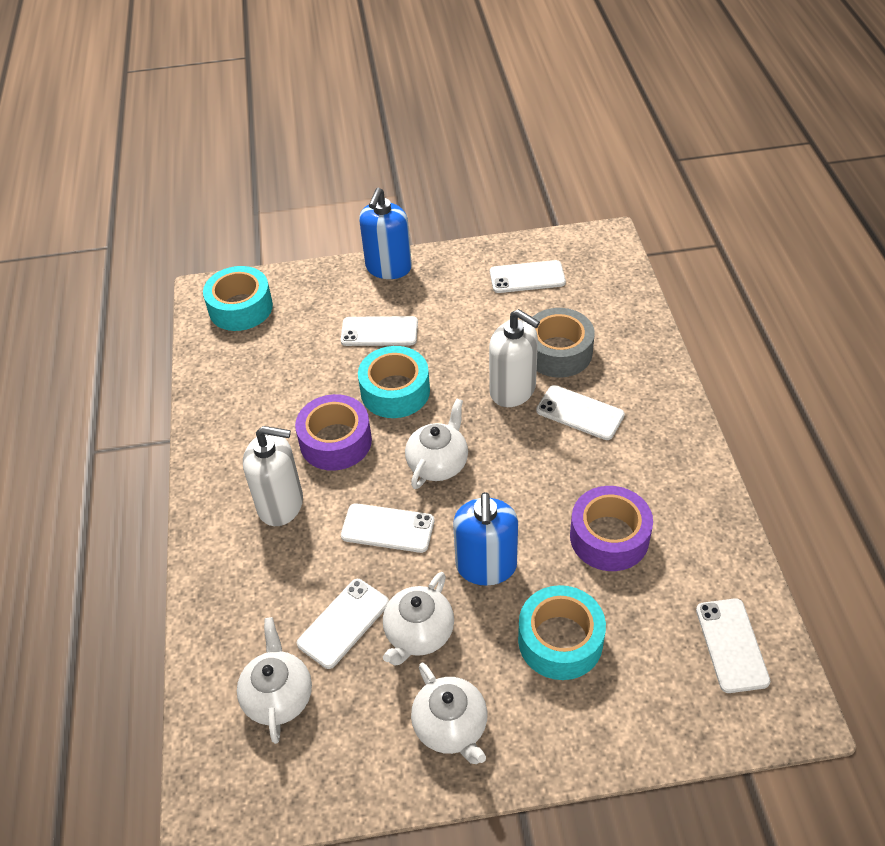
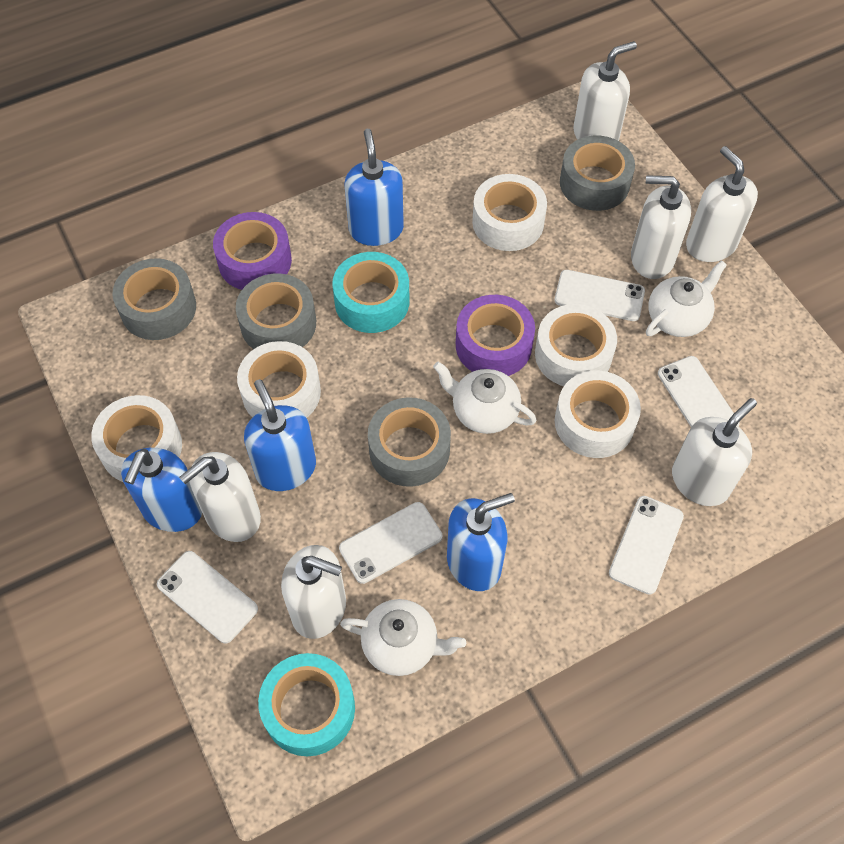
blue soap dispenser: [359,188,412,279] [453,492,518,586] = 2 -> [121,448,202,532] [244,379,316,491] [345,129,404,246] [447,493,515,591] = 4
grey tape: [533,308,595,377] = 1 -> [112,258,196,340] [236,273,316,349] [368,398,451,487] [560,136,635,211] = 4
turquoise tape: [203,266,273,331] [358,346,430,418] [518,585,606,680] = 3 -> [258,653,355,756] [332,252,409,333] = 2
white phone: [297,579,389,669] [340,316,418,346] [341,503,434,553] [490,260,566,293] [536,385,625,440] [696,598,771,693] = 6 -> [157,551,258,643] [339,502,442,584] [554,270,645,321] [609,496,684,595] [658,356,739,427] = 5
white soap dispenser: [243,426,303,526] [489,309,540,407] = 2 -> [179,452,261,542] [281,545,346,639] [573,41,637,141] [631,175,691,279] [672,398,757,506] [686,146,758,262] = 6
white tape: none = 0 -> [91,395,182,482] [237,341,321,418] [472,174,547,251] [535,304,617,386] [555,371,641,458] = 5
white teapot: [237,617,312,744] [383,572,454,666] [405,399,468,489] [411,663,488,764] = 4 -> [340,599,466,676] [433,362,537,434] [646,260,727,337] = 3

